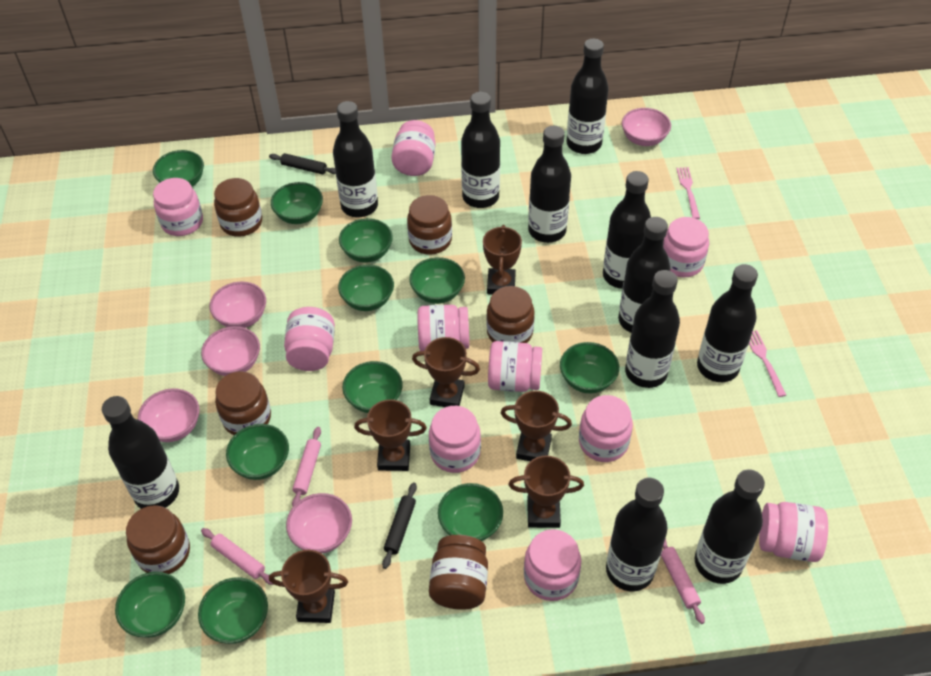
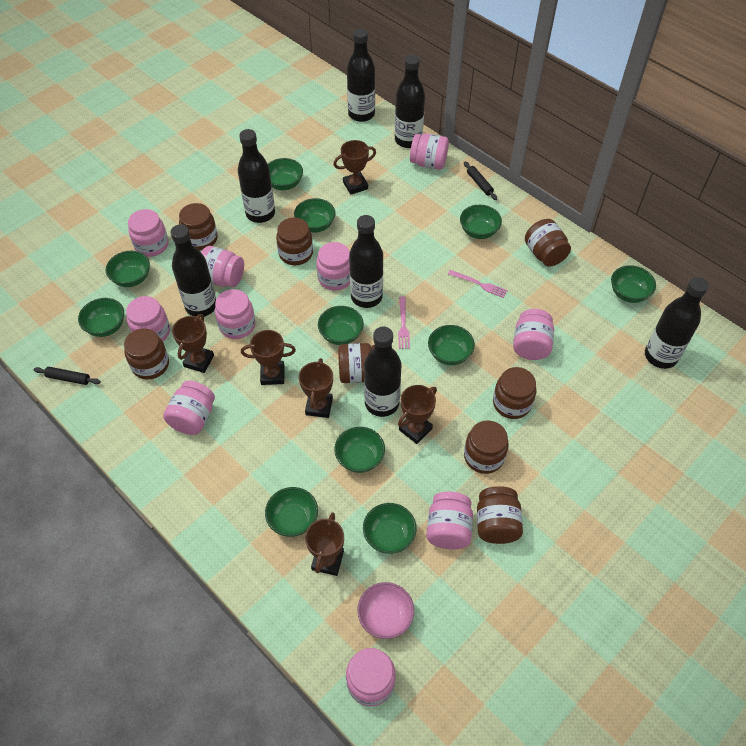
black bottle: [102,396,179,509] [333,101,378,217] [461,92,500,208] [528,126,571,243] [567,39,608,154] [603,171,651,289] [606,478,668,591] [618,217,671,333] [625,270,680,388] [695,469,765,584] [697,264,758,382] = 11 -> [171,224,216,317] [238,129,275,223] [347,29,375,122] [349,215,383,308] [364,327,401,417] [395,55,425,148] [645,277,709,369] = 7
brown jar: [126,505,190,574] [214,178,262,237] [215,371,271,435] [407,195,452,255] [429,535,488,610] [486,286,535,343] = 6 -> [124,329,169,380] [179,203,218,251] [276,217,313,265] [338,343,374,383] [464,420,509,474] [477,486,523,544] [493,367,536,419] [525,219,571,267] = 8
pink bowl: [138,388,199,442] [201,326,260,376] [210,282,266,328] [286,493,352,554] [622,108,671,146] = 5 -> [357,582,414,639] = 1
pink rolling pin: [201,528,274,585] [292,427,321,506] [661,538,705,624] = 3 -> none = 0

